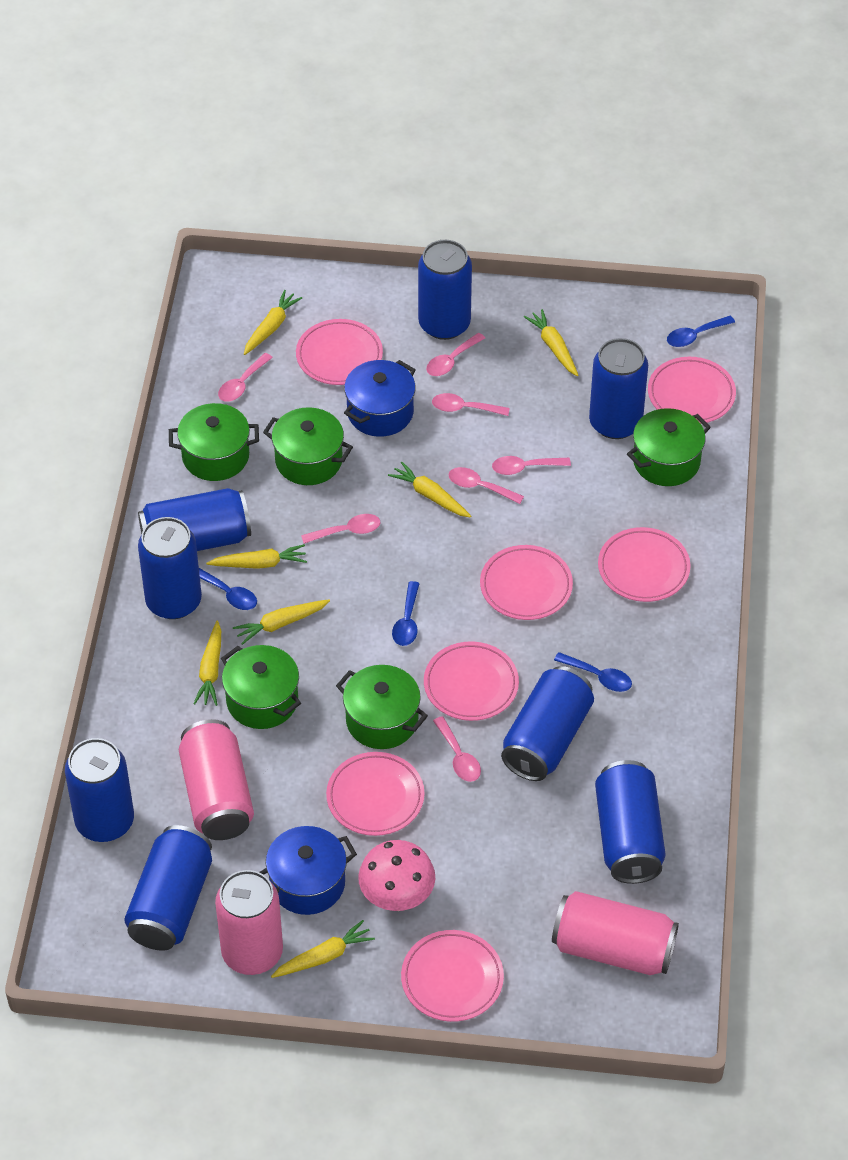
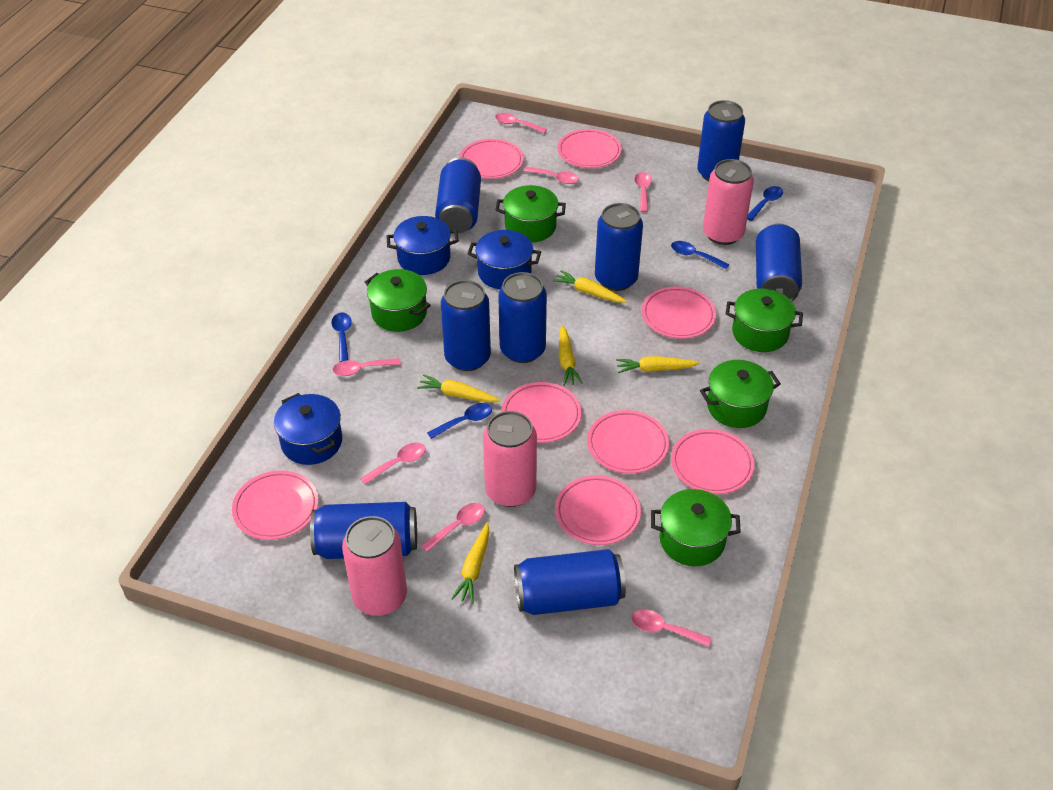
blue pot: [259,826,357,915] [344,360,416,437] = 2 -> [274,393,342,465] [387,216,459,275] [467,230,541,289] = 3
pink mushroom: [358,840,435,911] = 1 -> none = 0
pink plate: [296,319,383,385] [326,752,424,836] [401,930,504,1022] [424,642,519,721] [480,545,573,620] [598,527,691,602] [648,357,736,424] = 7 -> [232,470,318,540] [459,139,524,179] [501,382,581,443] [555,475,641,545] [558,129,622,168] [587,410,669,473] [642,286,716,339] [671,429,755,494] = 8
yellow carrot: [193,621,221,706] [206,544,307,569] [233,599,330,645] [244,290,302,355] [271,920,375,978] [388,462,471,518] [524,309,579,376] = 7 -> [417,375,501,403] [451,523,490,604] [553,270,627,302] [559,325,583,386] [616,356,700,373] = 5

